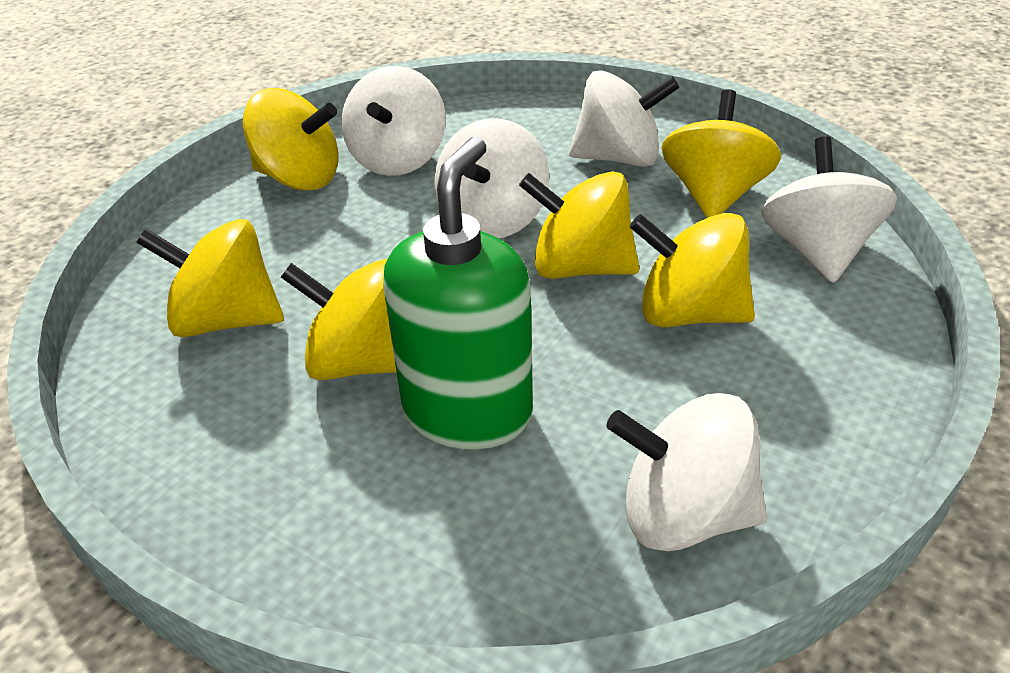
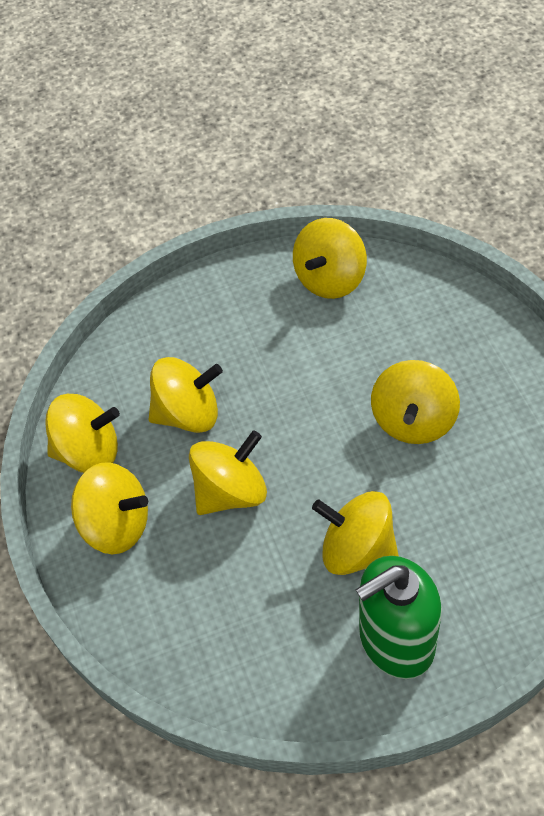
white spinning top: [341,66,446,176] [434,118,549,238] [569,71,679,167] [606,393,767,551] [761,136,897,283] = 5 -> none = 0
yellow spinning top: [136,219,284,337] [243,88,339,191] [281,259,397,380] [519,171,640,279] [630,213,755,327] [661,89,781,218] = 6 -> [45,394,120,473] [71,462,148,554] [149,357,223,433] [189,430,267,515] [293,218,367,299] [312,491,399,575] [371,360,460,444] = 7

